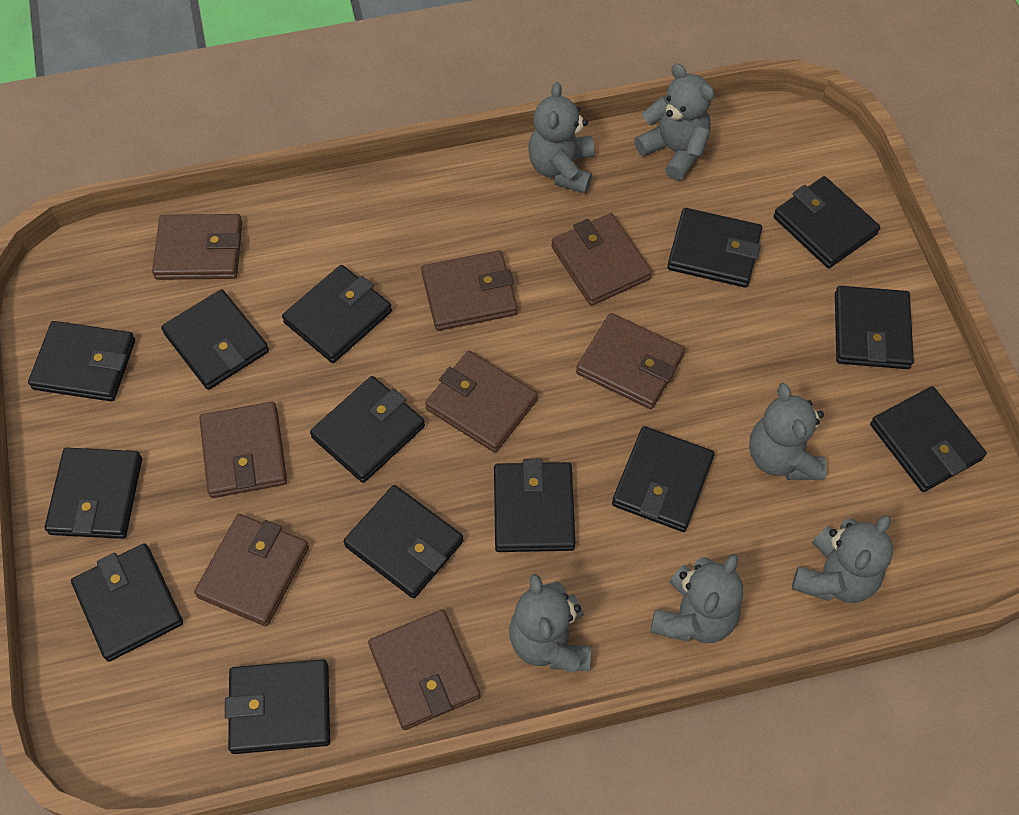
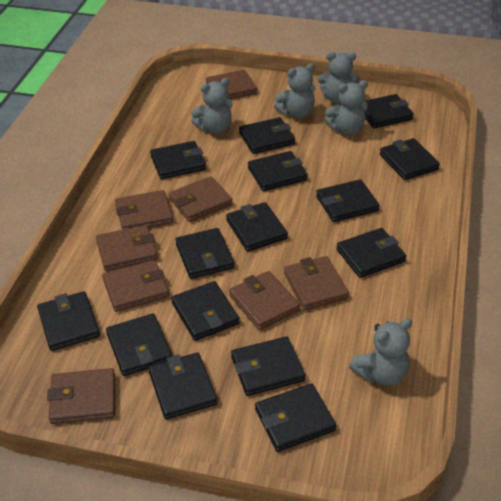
black wallet: [28,321,135,401] [45,448,142,539] [71,543,183,662] [161,289,269,390] [225,659,330,754] [282,265,392,363] [310,376,425,483] [343,485,464,598] [494,459,575,552] [612,426,714,532] [667,208,762,288] [773,176,880,268] [835,286,914,369] [870,386,987,492] = 14 -> [37,291,100,351] [106,314,172,376] [148,352,217,420] [150,141,206,179] [171,281,240,341] [175,228,235,279] [226,202,288,251] [231,336,305,396] [239,117,295,154] [248,151,308,191] [255,383,336,452] [316,179,380,222] [337,228,406,278] [365,94,414,128] [380,138,440,180] = 15
grey teddy bear: [509,574,591,673] [528,82,594,193] [634,64,715,181] [650,554,743,643] [749,383,827,480] [792,515,893,603] = 6 -> [191,78,232,134] [274,63,315,118] [318,52,360,104] [325,80,368,135] [349,319,412,386] = 5

